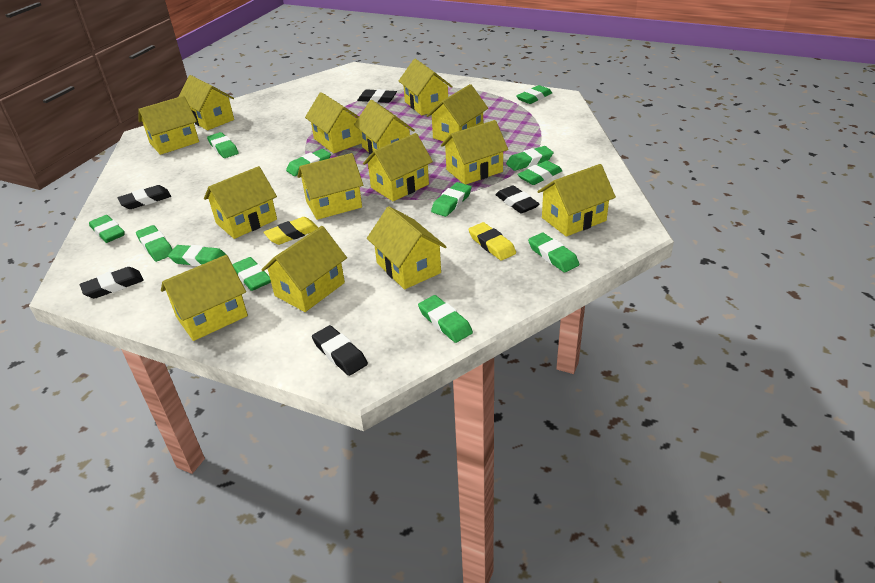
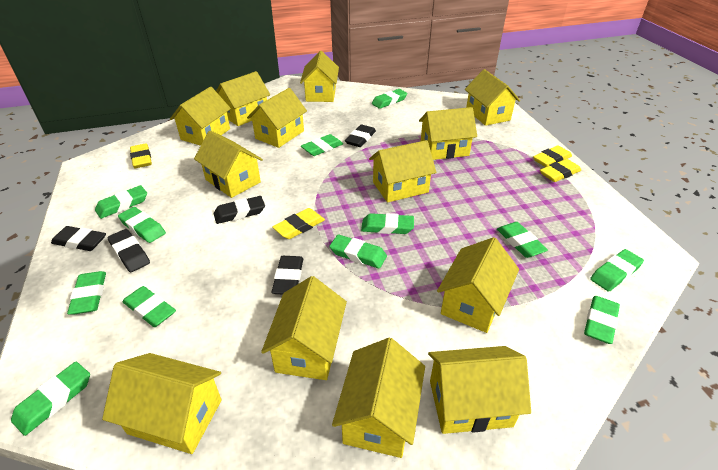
yellow eraser: [263,217,318,245] [469,222,516,261] = 2 -> [130,143,152,168] [272,208,325,239] [533,145,572,167] [540,159,581,182] = 4
yellow house: [138,96,199,155] [161,255,248,341] [178,75,234,130] [204,166,277,239] [261,226,347,312] [297,153,363,220] [305,92,362,153] [354,100,415,154] [363,133,433,201] [367,206,447,289] [399,59,453,116] [427,84,488,142] [441,120,508,184] [537,164,616,237] = 14 -> [102,353,222,454] [170,87,231,146] [194,130,263,198] [216,71,270,126] [247,88,307,148] [261,276,347,380] [300,51,339,102] [332,338,425,458] [369,140,436,203] [419,107,477,160] [428,346,531,434] [437,237,519,333] [465,69,520,126] = 13

